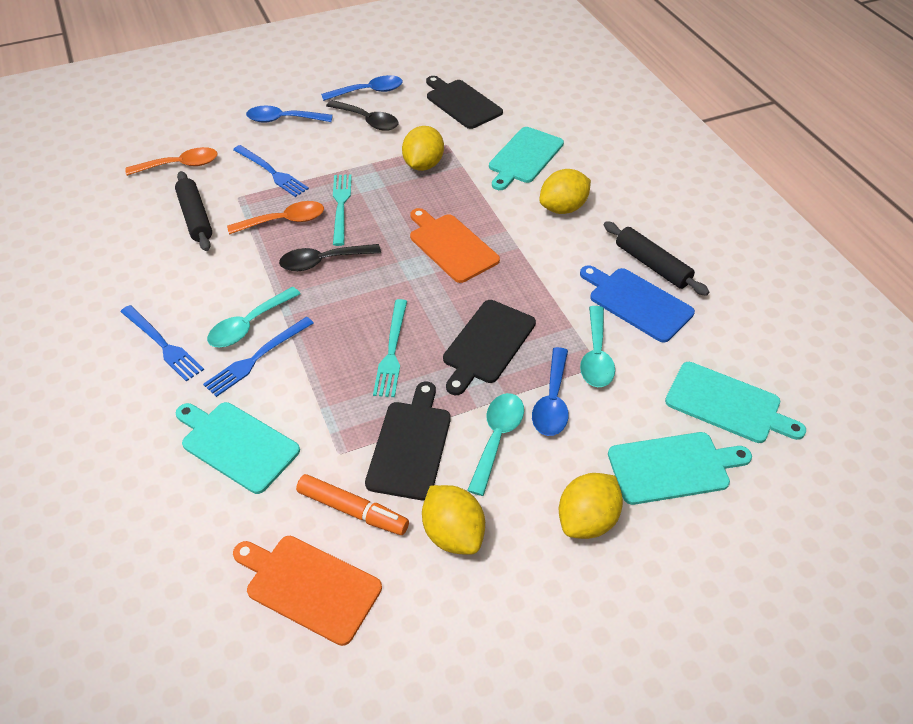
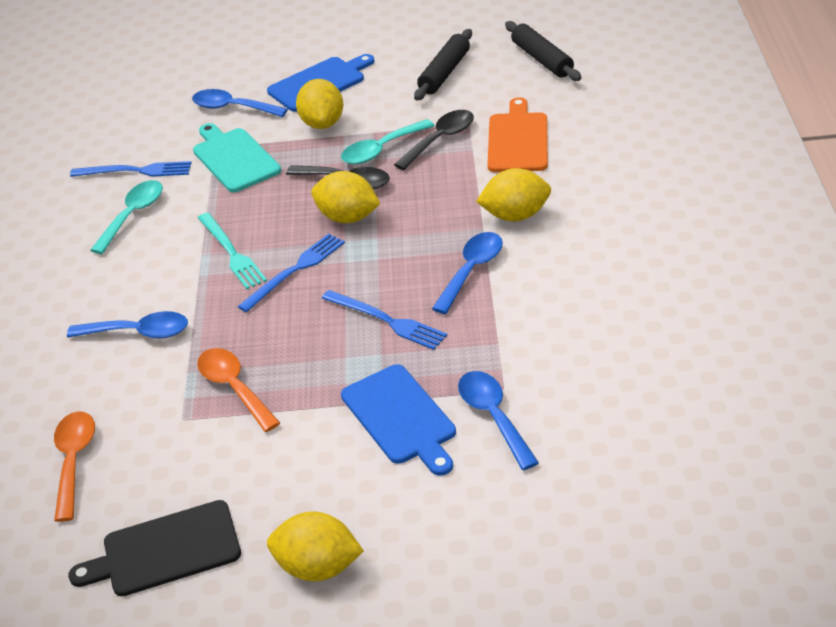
black cutting board: [365,382,451,500] [426,76,503,129] [443,300,536,395] = 3 -> [68,500,241,596] = 1
blue cutting board: [580,265,695,342] = 1 -> [267,54,374,112] [341,364,456,476] = 2
blue spoon: [246,106,333,123] [321,75,403,101] [532,347,569,436] = 3 -> [67,311,188,339] [192,89,288,117] [432,232,503,314] [458,371,539,470] = 4
orange cutting board: [233,536,382,646] [410,208,500,283] = 2 -> [488,97,548,172] = 1
orange marker: [296,474,409,535] = 1 -> none = 0
turquoise cutting board: [176,402,300,494] [489,127,564,190] [608,432,752,505] [665,362,806,443] = 4 -> [193,123,281,192] = 1
turquoise fork: [333,174,352,246] [373,299,407,397] = 2 -> [198,213,267,289] = 1
turquoise spoon: [207,287,301,347] [467,393,524,496] [580,306,615,387] = 3 -> [90,180,163,254] [341,119,434,164] = 2

